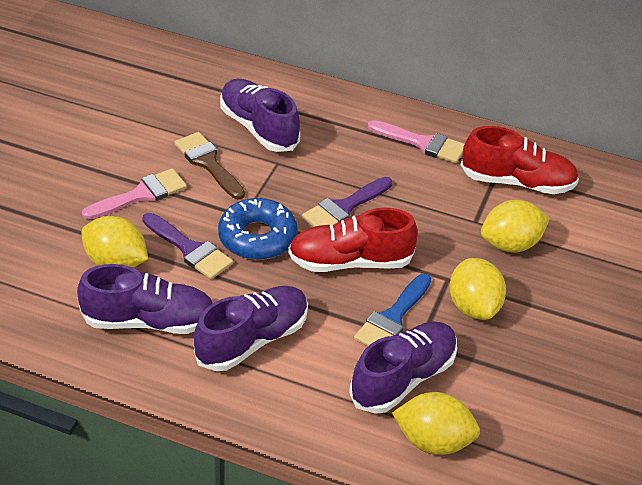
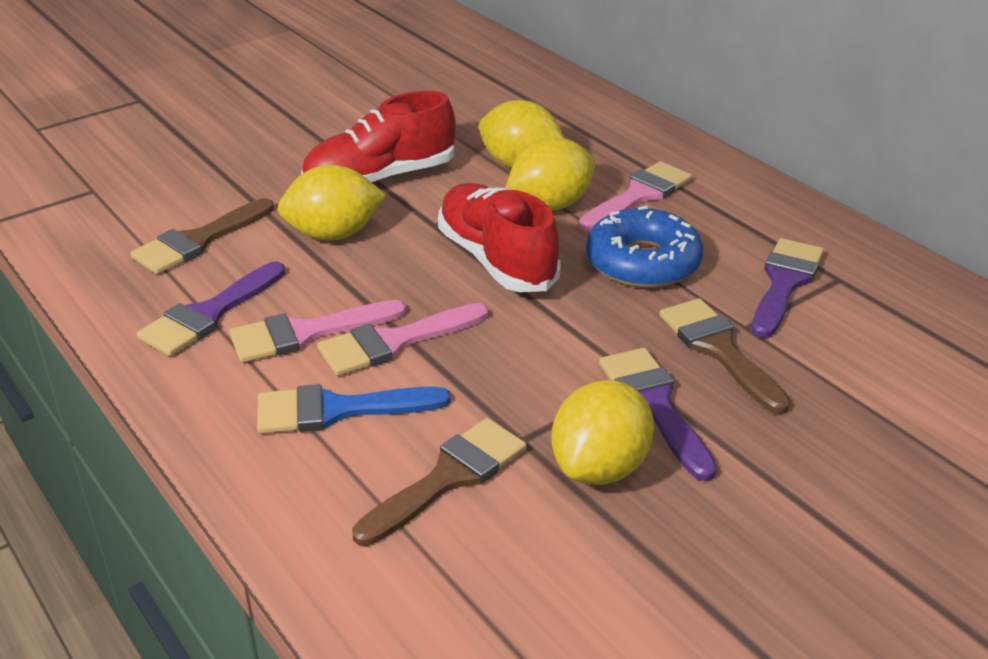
brown brush: [174,132,245,200] = 1 -> [130,198,274,274] [352,418,527,546] [659,298,790,414] = 3
pink brush: [82,168,187,219] [368,120,464,163] = 2 -> [229,300,406,363] [317,303,488,376] [579,161,692,231] = 3
purple brush: [142,213,233,279] [302,177,392,227] = 2 -> [137,262,285,356] [599,348,717,481] [752,238,824,338] = 3
purple shoe: [77,264,213,334] [194,286,308,371] [220,79,300,152] [349,322,457,414] = 4 -> none = 0

